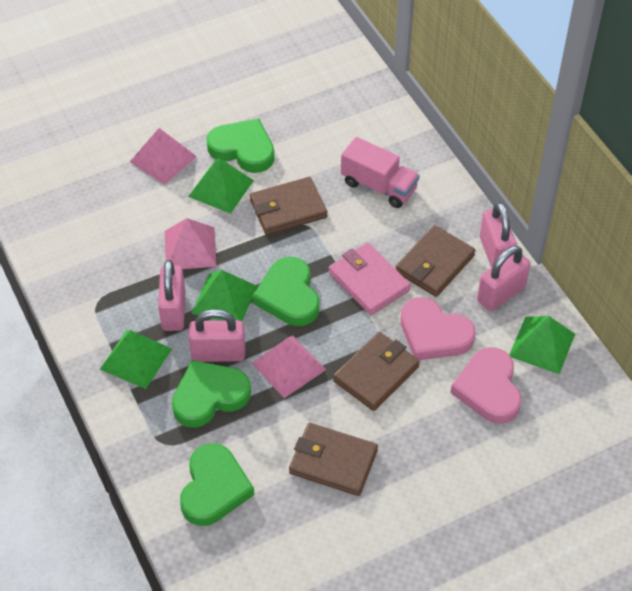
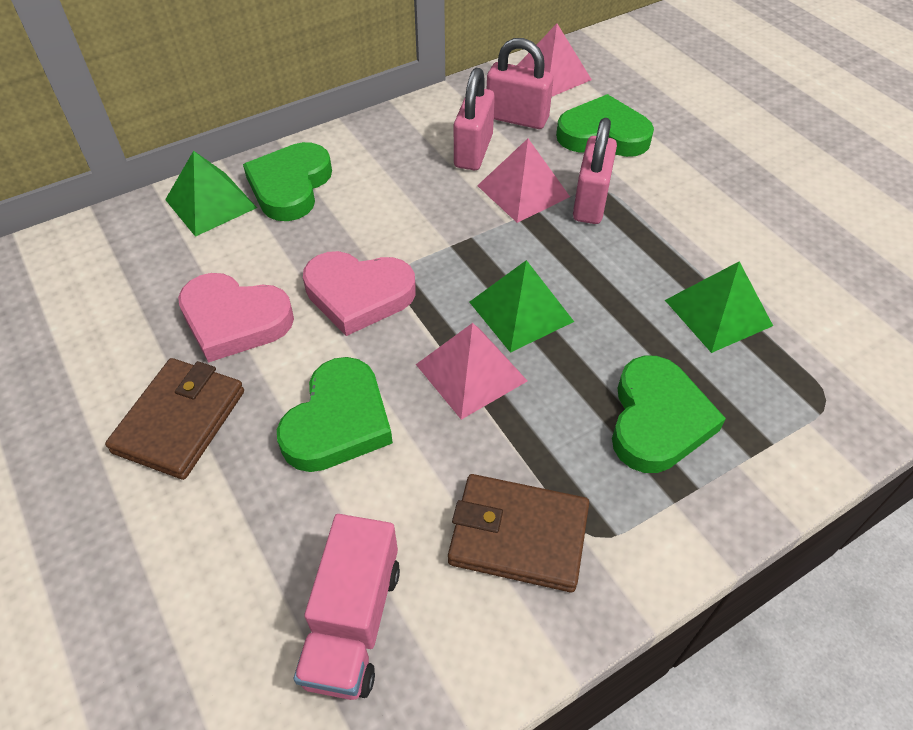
brown wallet: [250,177,327,235] [289,423,378,496] [333,332,420,411] [396,225,476,297] = 4 -> [105,358,244,480] [448,474,589,592] = 2
green pyramid: [100,330,172,389] [188,157,254,214] [191,270,257,321] [509,316,575,374] = 4 -> [165,151,257,237] [469,260,574,353] [665,261,773,353] = 3
pink padlock: [158,260,185,331] [189,309,245,362] [477,246,530,311] [480,202,517,268] = 4 -> [454,68,495,170] [487,38,553,129] [573,118,617,224] = 3
pink wallet: [329,243,411,315] = 1 -> none = 0

